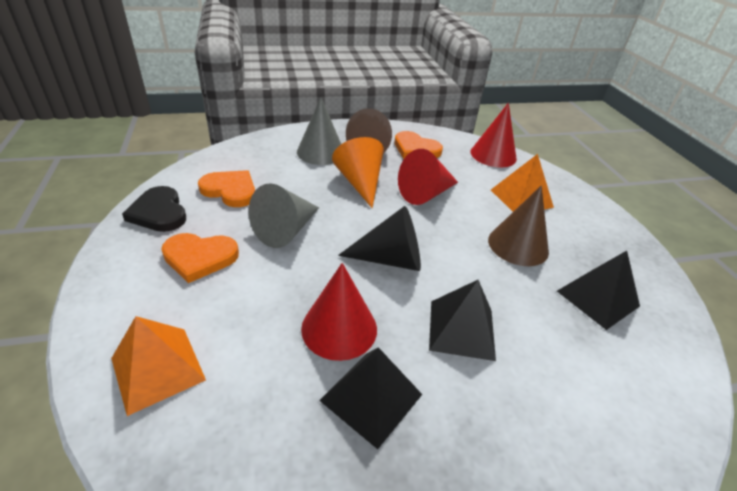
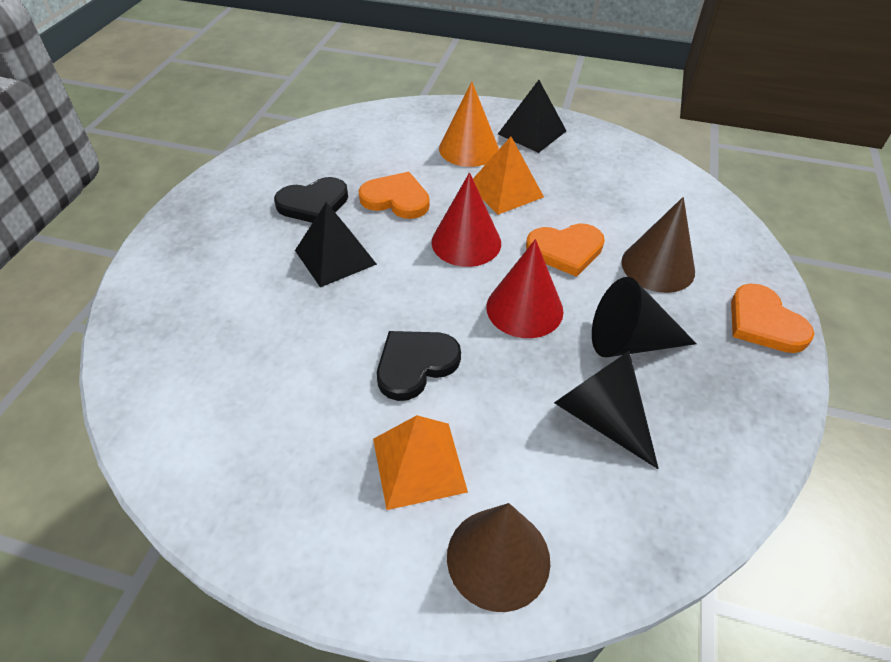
black cone: [338,206,421,271] = 1 -> [554,351,659,469] [592,277,697,357] = 2
black heart: [122,186,186,232] = 1 -> [274,177,348,223] [377,331,461,401] = 2
black pyramid: [319,347,422,449] [429,280,496,361] [557,251,640,330] = 3 -> [295,202,377,287] [498,80,566,153] = 2
grey cone: [249,183,319,248] [297,97,341,165] = 2 -> none = 0
red cone: [301,263,377,361] [398,149,458,205] [470,103,517,167] = 3 -> [432,173,501,267] [486,239,563,338] = 2

